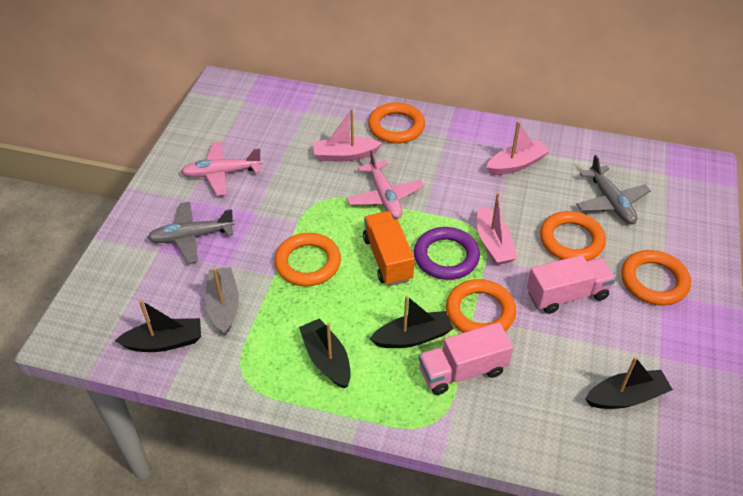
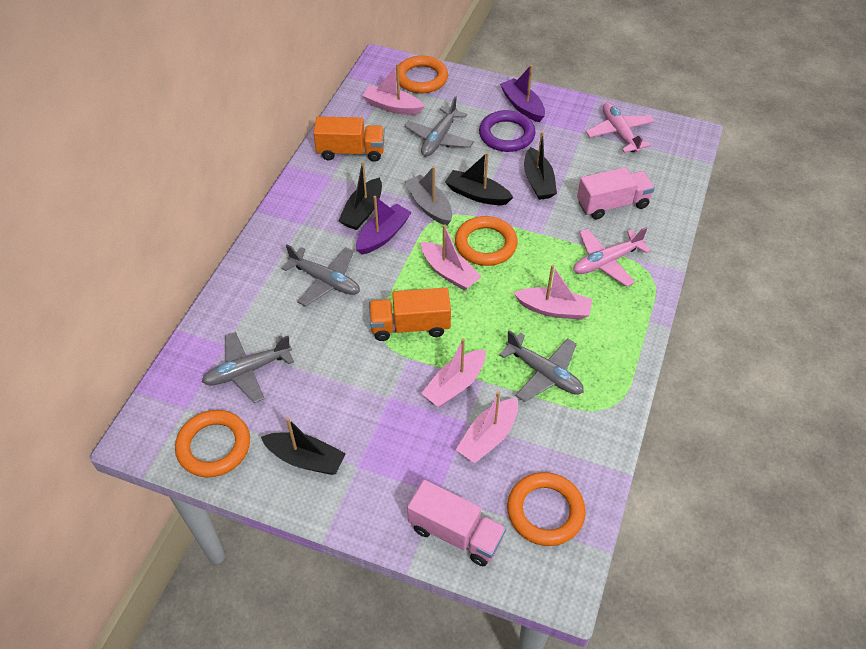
grey plane: [147,202,235,263] [576,155,651,224] = 2 -> [202,332,294,403] [281,244,360,306] [405,96,474,157] [499,330,584,402] = 4
orange ring: [274,233,341,286] [368,102,425,144] [446,279,516,333] [540,211,606,261] [621,250,691,306] = 5 -> [175,410,250,477] [396,56,448,93] [455,216,518,266] [507,472,586,546] = 4
orange truck: [363,211,415,286] = 1 -> [313,116,385,162] [369,288,451,341] = 2
pink boat: [313,109,382,161] [477,193,517,265] [486,121,550,175] = 3 -> [362,63,425,115] [421,224,482,291] [421,338,486,407] [456,391,518,463] [514,265,592,320] = 5
purple boat: none = 0 -> [356,196,412,254] [500,65,545,122] = 2

